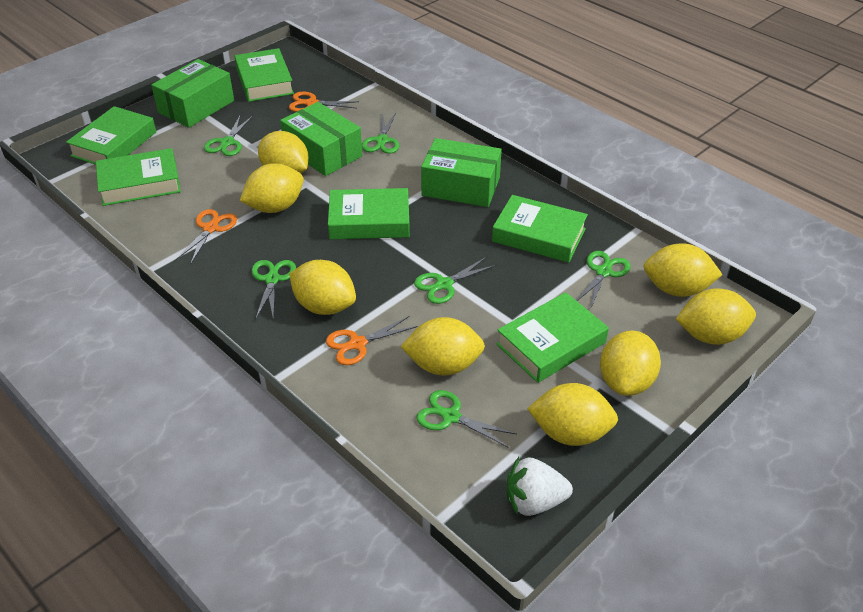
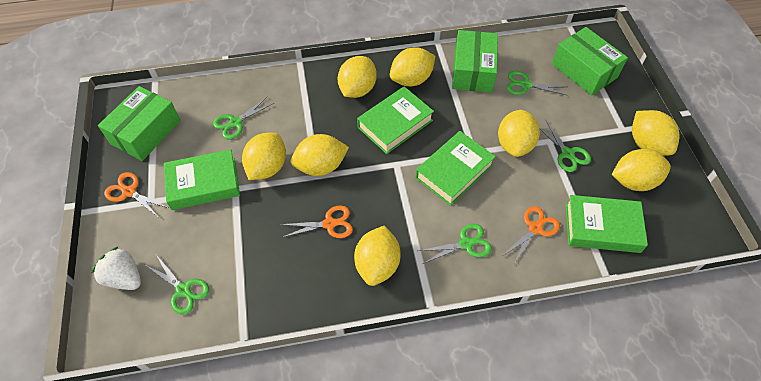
green book: [66,106,156,165] [96,148,181,206] [234,48,294,102] [328,188,410,239] [492,195,588,263] [497,292,609,383] = 6 -> [164,149,240,210] [357,87,434,154] [416,131,496,206] [566,195,648,253] = 4
green scissors: [204,114,253,156] [252,260,296,319] [362,112,399,154] [414,257,497,304] [416,390,516,448] [576,251,630,310] = 6 -> [145,255,209,315] [213,97,274,140] [418,224,492,264] [506,71,568,96] [539,119,591,172] = 5

